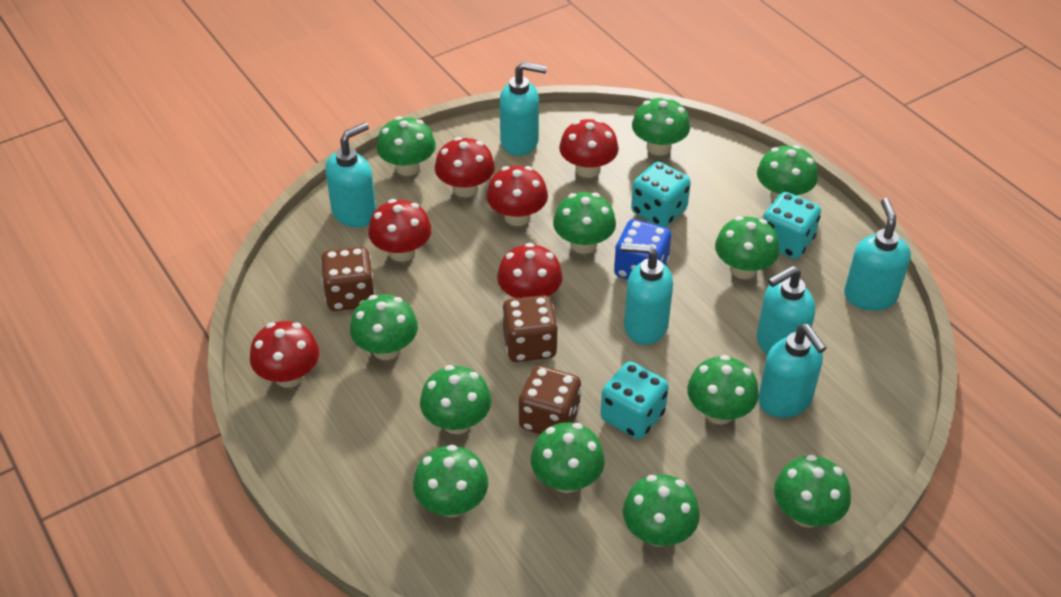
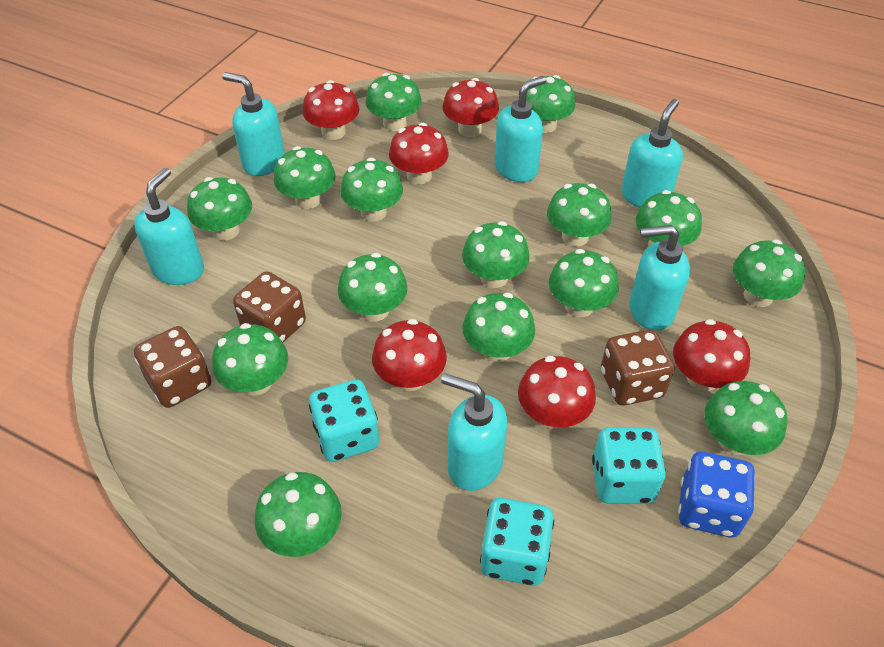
green mushroom: [350,294,418,360] [376,116,436,176] [413,445,488,517] [420,365,492,434] [531,422,605,493] [553,192,616,254] [623,474,700,547] [632,96,690,155] [687,355,759,425] [715,216,780,279] [757,145,818,201] [774,455,851,528] = 12 -> [187,177,252,241] [212,323,288,396] [255,472,342,557] [274,146,336,209] [338,253,408,322] [340,158,403,222] [366,73,422,131] [462,221,530,288] [462,293,535,362] [526,75,576,133] [547,183,611,247] [549,249,619,317] [636,190,702,246] [704,381,788,455] [733,240,805,307] = 15

